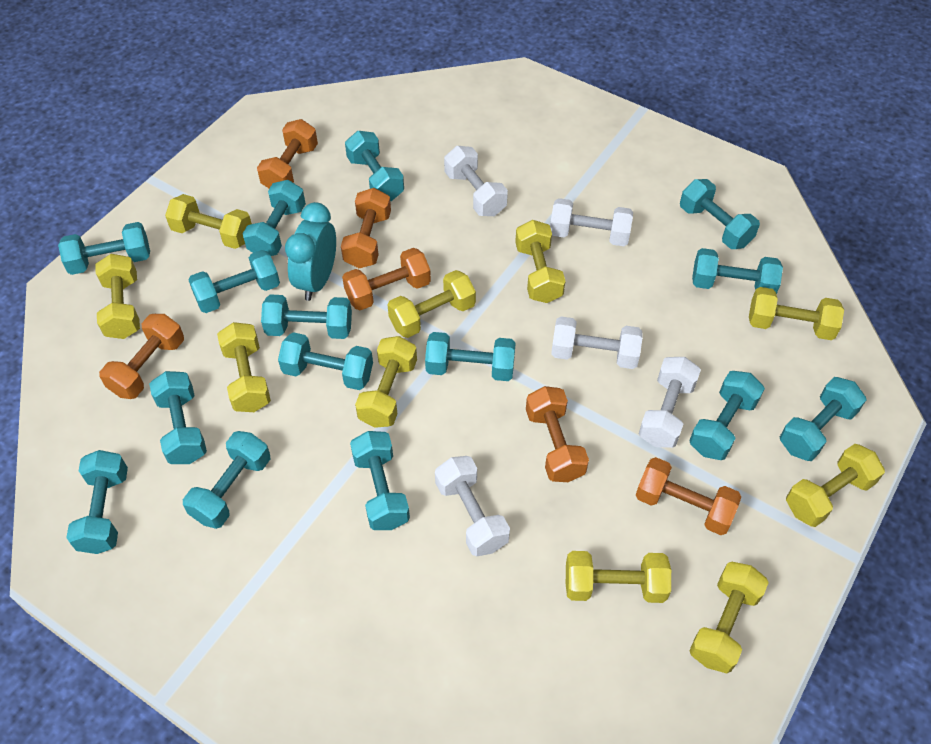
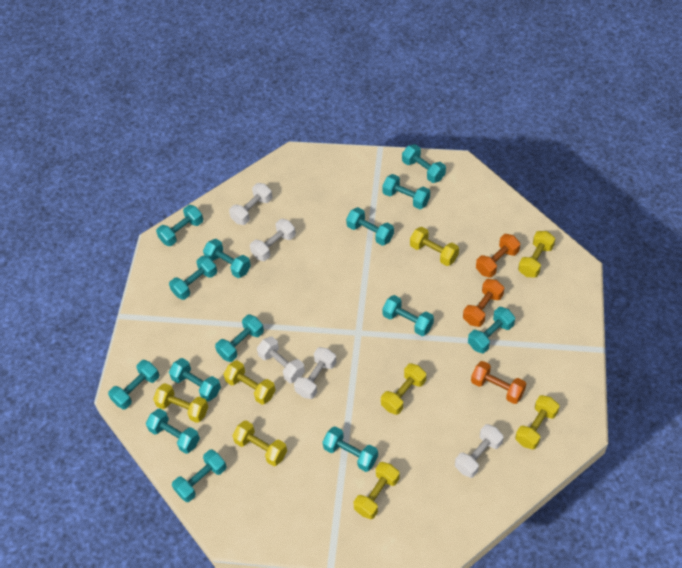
orange dumbbell: [99,314,184,399] [257,119,318,188] [341,188,391,268] [342,248,431,310] [526,386,589,482] [636,457,741,535] = 6 -> [463,279,504,327] [471,361,526,404] [476,234,520,278] = 3
turquoise clock: [285,202,336,301] = 1 -> none = 0
turquoise dumbbell: [58,222,150,275] [66,450,128,554] [149,371,207,464] [183,431,270,529] [188,250,280,313] [243,180,306,256] [261,295,352,339] [278,332,373,390] [345,131,404,201] [350,431,410,530] [425,332,516,381] [680,179,760,249] [689,371,765,460] [692,248,783,294] [780,377,866,461] = 15 -> [108,360,159,409] [146,409,200,454] [156,205,203,246] [169,256,217,300] [169,358,221,402] [172,449,227,502] [203,239,251,278] [215,315,264,362] [323,426,378,472] [346,207,394,246] [382,174,430,209] [382,295,434,336] [402,144,446,183] [468,307,515,353] = 14
yellow dumbbell: [95,254,140,339] [165,194,252,249] [217,322,271,412] [355,336,417,428] [387,270,476,338] [515,220,565,303] [566,551,671,603] [689,562,769,674] [749,287,844,340] [786,444,885,527] = 10 -> [153,383,208,423] [223,360,276,405] [232,421,287,466] [354,462,399,519] [381,363,426,415] [410,227,459,266] [515,395,560,449] [518,231,555,278] = 8

